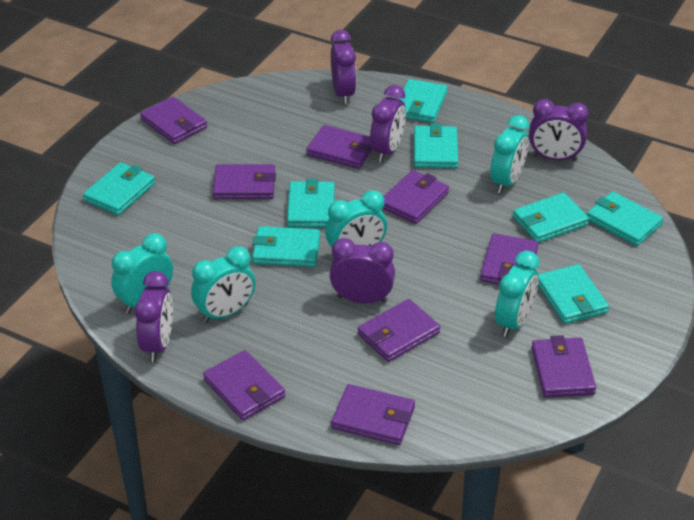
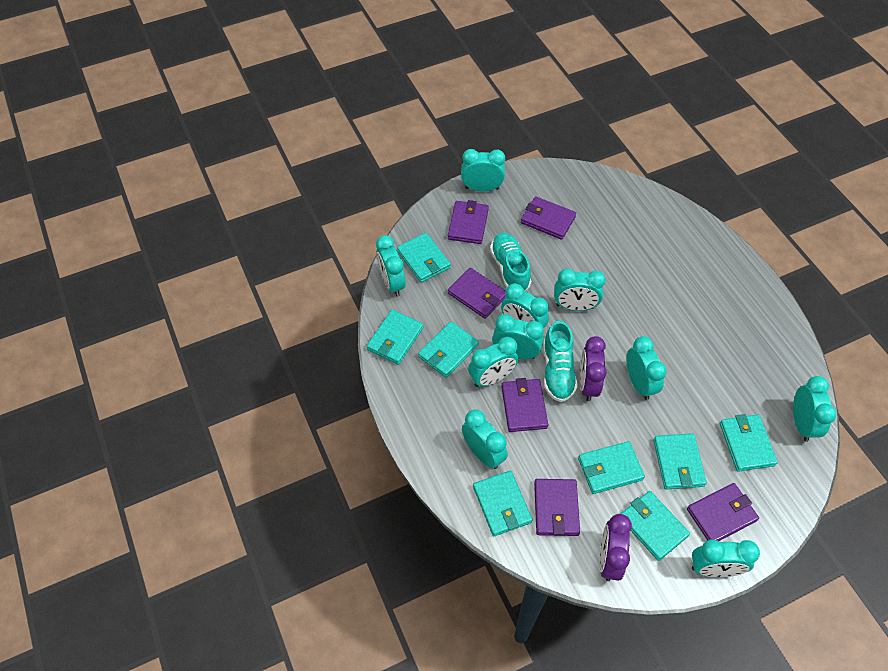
purple clock: [135,271,173,362] [330,238,395,304] [331,30,356,104] [370,85,406,162] [529,99,589,161] = 5 -> [580,336,607,401] [600,514,632,581] = 2
purple wallet: [140,97,207,144] [203,350,285,420] [213,164,276,199] [306,125,372,169] [331,384,415,445] [358,299,440,362] [383,170,449,224] [480,233,539,285] [531,335,596,398] = 9 -> [448,200,489,244] [448,268,506,319] [501,378,548,432] [521,196,576,240] [534,479,580,536] [687,483,759,541] = 6
turquoise clock: [111,233,173,314] [191,246,256,323] [325,190,387,247] [490,115,529,193] [495,251,539,337] = 5 -> [376,235,406,297] [461,149,505,192] [462,409,508,469] [468,337,518,387] [492,314,544,359] [501,283,549,328] [554,269,606,311] [626,336,667,400] [692,540,760,577] [793,376,837,442] = 10
turquoise shoe: none = 0 -> [490,232,531,291] [543,321,577,402] = 2

